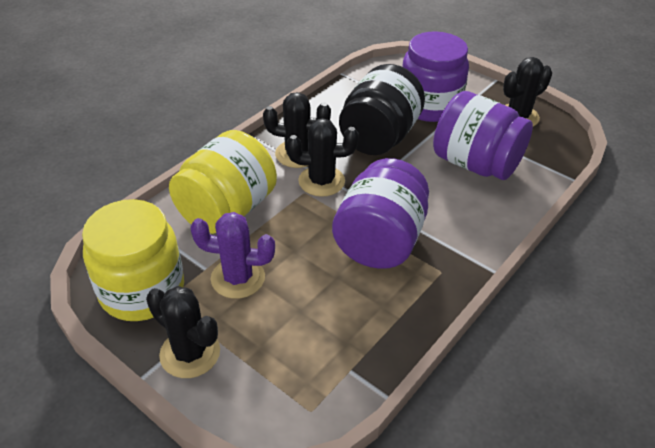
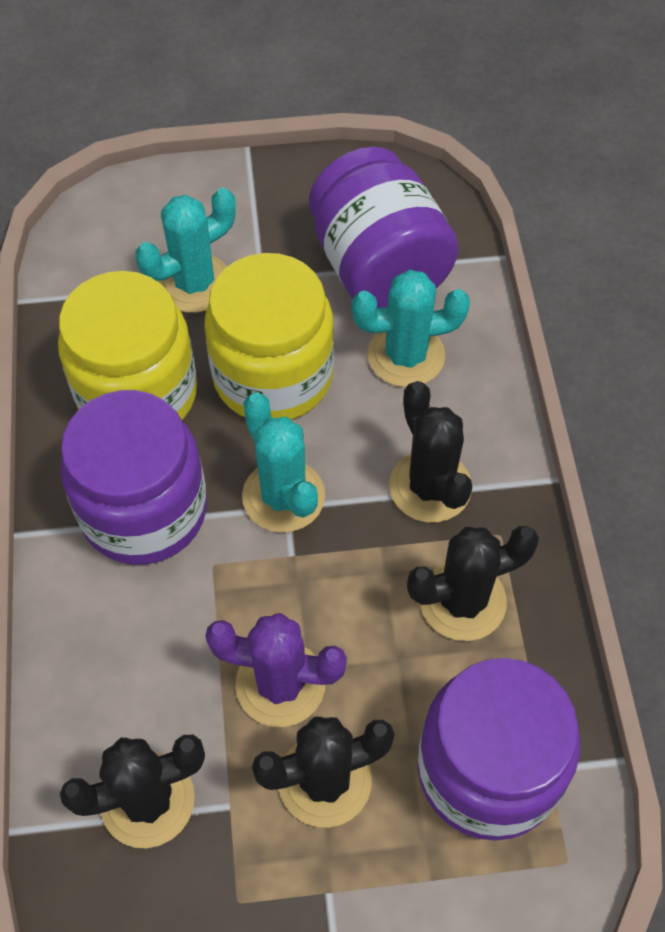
black jar: [339,64,425,155] = 1 -> none = 0
turquoise cactus: none = 0 -> [135,188,236,313] [242,393,325,533] [352,270,470,387] = 3

